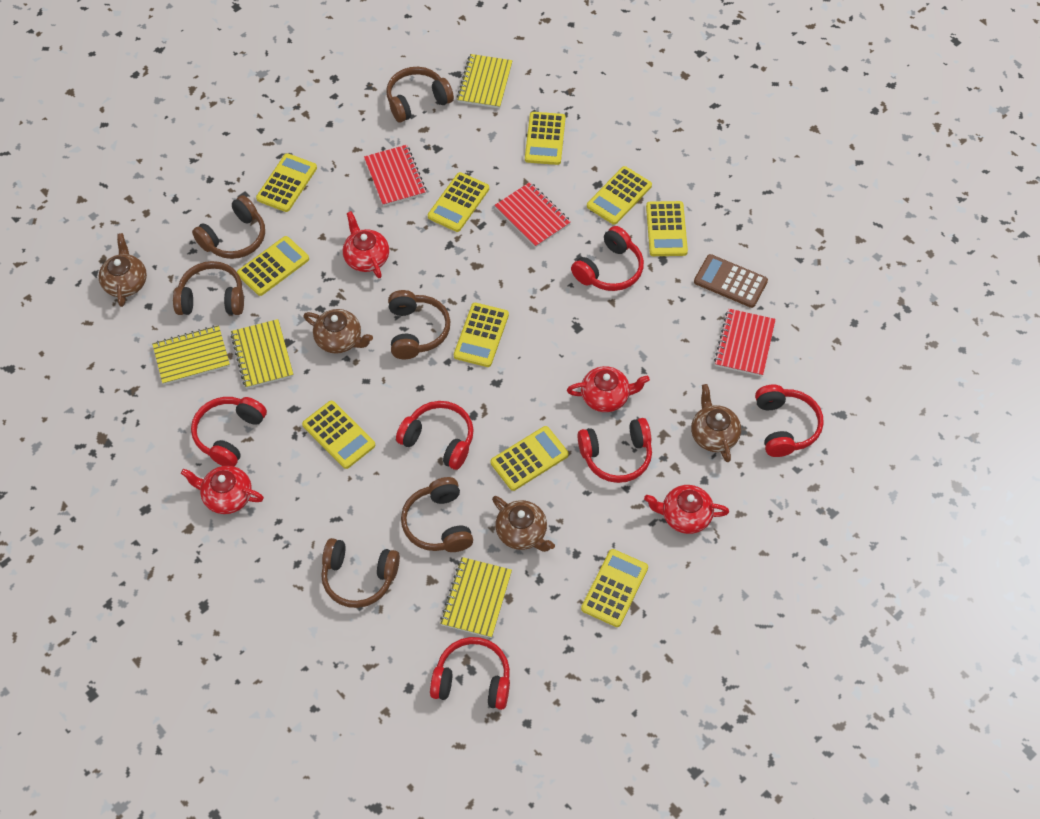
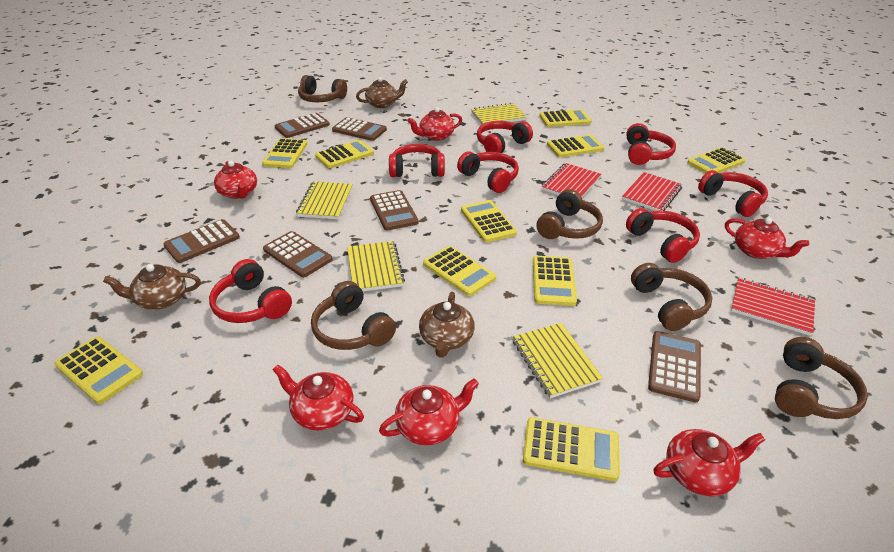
brown calculator: [694,254,768,308] = 1 -> [163,219,240,263] [263,231,333,278] [275,113,330,138] [332,117,387,141] [370,190,419,231] [648,331,701,402] = 6
brown headphones: [173,261,244,315] [192,195,265,259] [321,538,400,608] [386,67,454,122] [388,290,450,359] [401,477,473,552] = 6 -> [298,75,347,102] [311,281,396,350] [536,189,603,239] [631,263,712,331] [775,337,868,419] = 5
brown teapot: [99,233,147,307] [304,309,373,354] [492,496,555,552] [691,384,741,462] = 4 -> [103,264,201,310] [356,77,408,108] [419,292,475,358] = 3
red headphones: [191,397,267,467] [396,401,474,470] [430,637,510,710] [571,226,644,291] [578,418,652,483] [755,385,824,457] = 6 -> [209,259,292,323] [389,144,445,177] [457,152,519,193] [477,121,533,153] [626,123,676,165] [626,208,700,263] [698,170,768,217] = 7
red teapot: [181,466,264,514] [343,211,389,278] [567,366,650,412] [644,485,729,534] = 4 -> [214,161,257,199] [273,364,364,430] [379,378,479,445] [408,107,462,141] [654,429,765,496] [725,217,809,259] = 6

